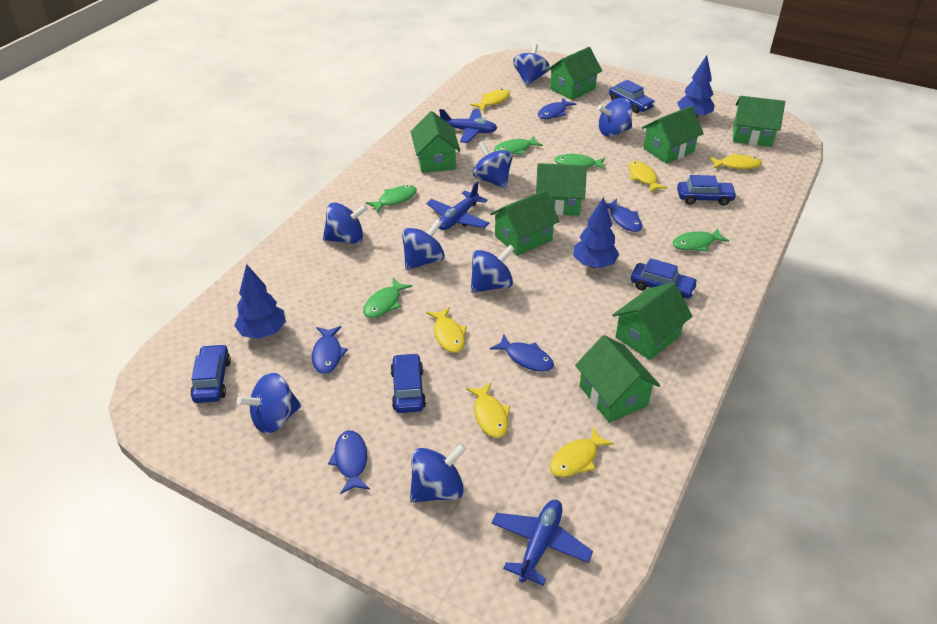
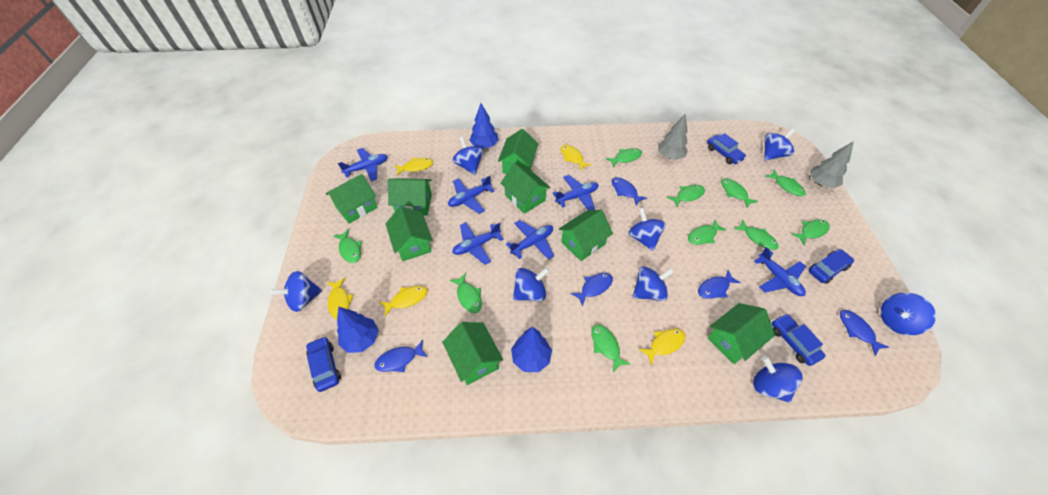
blue car: [190,344,231,403] [390,353,426,413] [609,80,655,113] [631,258,698,299] [677,175,737,205] = 5 -> [306,336,341,392] [707,133,746,164] [772,314,825,366] [809,249,854,284] = 4
blue plane: [426,182,489,230] [439,109,497,143] [491,500,593,585] = 3 -> [338,148,388,181] [448,176,495,214] [452,222,504,265] [506,220,554,260] [553,175,598,210] [754,247,806,296] = 6
green fish: [363,278,412,318] [366,185,417,213] [494,136,543,154] [554,154,605,170] [673,228,729,252] = 5 -> [333,229,362,263] [450,273,482,313] [591,324,630,373] [605,148,642,168] [667,185,705,207] [688,220,727,245] [721,178,758,208] [734,220,779,250] [765,169,806,196] [791,219,830,246] = 10
grey tree: none = 0 -> [658,114,688,160] [810,141,854,188] = 2
yellow fish: [427,307,467,353] [466,383,510,438] [471,89,510,112] [550,427,614,477] [629,161,668,192] [709,154,762,169] = 6 -> [327,278,354,319] [380,286,428,316] [394,158,433,175] [561,145,592,171] [638,329,685,366] = 5

